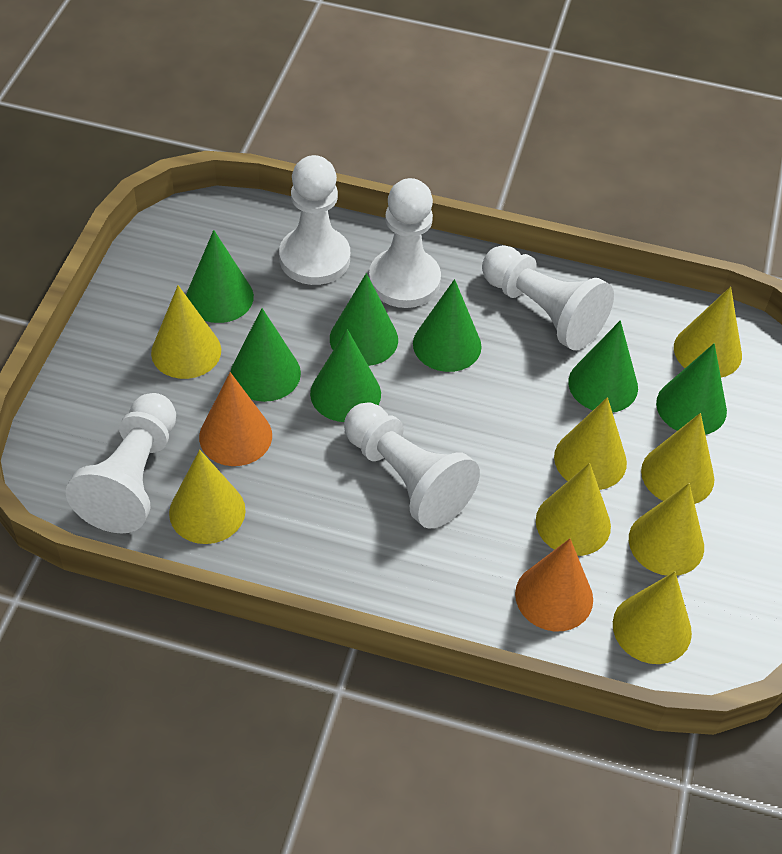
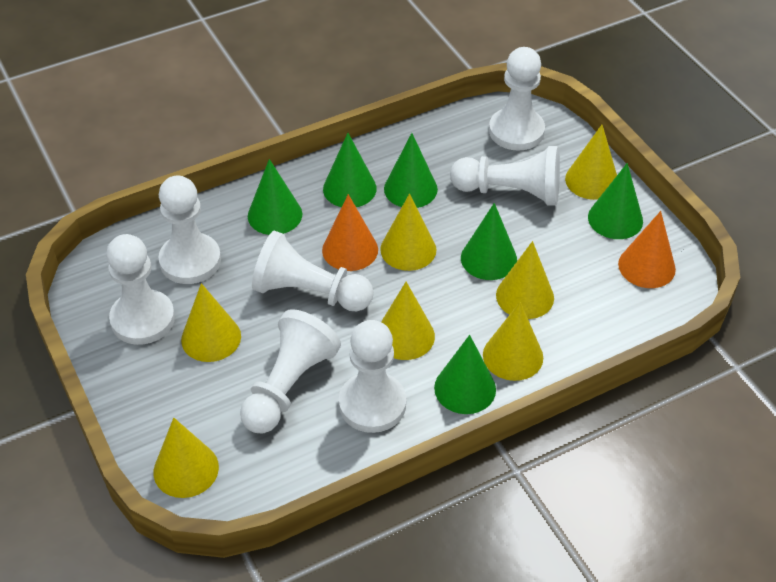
green cone: [186,230,254,323] [231,308,301,402] [310,329,381,422] [330,273,398,366] [413,279,482,372] [568,320,638,412] [656,343,727,435] = 7 -> [248,159,302,235] [323,133,377,207] [384,133,438,208] [434,335,496,414] [461,203,517,280] [588,163,643,239] = 6
white pawn: [66,393,176,533] [279,155,350,285] [344,402,480,529] [369,178,441,308] [482,245,614,350] = 5 -> [106,234,175,345] [159,175,221,284] [240,309,341,433] [252,231,374,311] [339,320,406,433] [450,146,560,206] [489,47,545,151] = 7
yellow cone: [151,285,221,379] [169,450,246,544] [536,463,611,556] [554,397,627,490] [613,572,692,664] [629,483,704,576] [641,413,715,504] [674,287,742,378] = 8 -> [154,418,219,498] [181,283,241,362] [380,194,437,271] [381,282,435,360] [483,302,543,381] [496,241,554,319] [565,125,617,200] = 7

